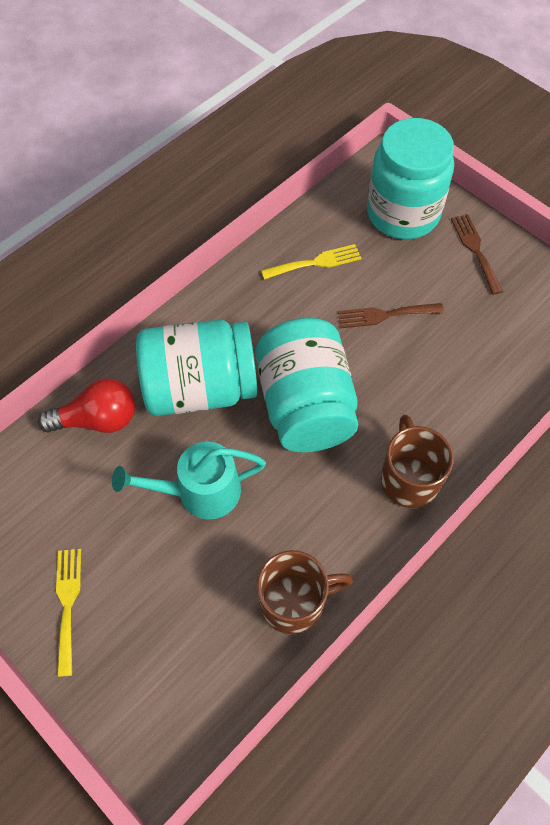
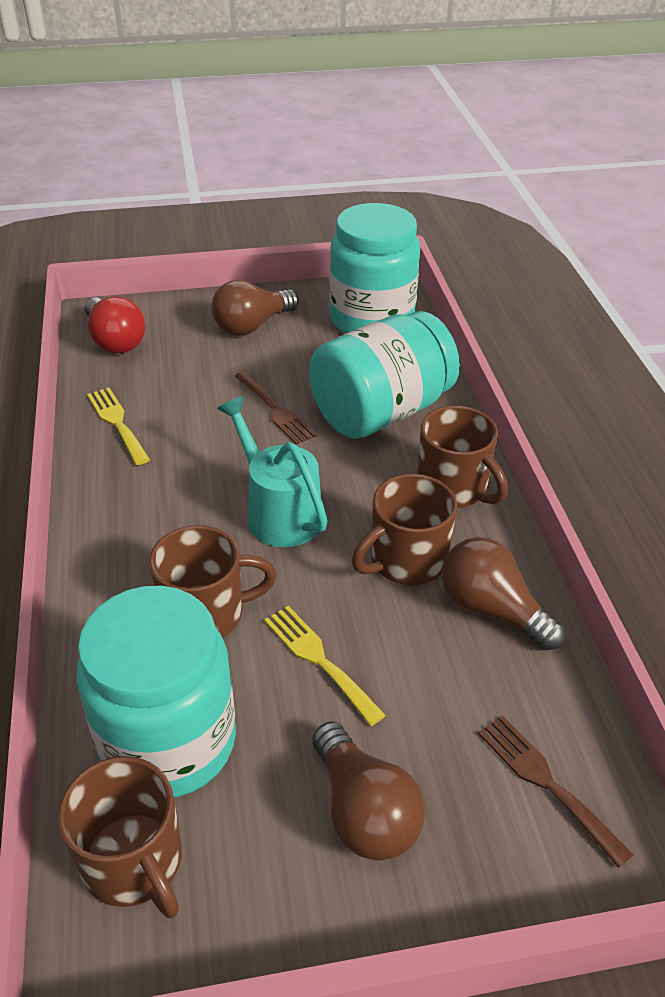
brown light bulb: none = 0 -> [211,280,299,336] [312,721,425,861] [442,537,565,650] = 3
brown mug: [257,550,353,634] [381,415,454,508] = 2 -> [58,756,182,918] [149,525,277,638] [352,474,457,585] [417,406,508,508] = 4

